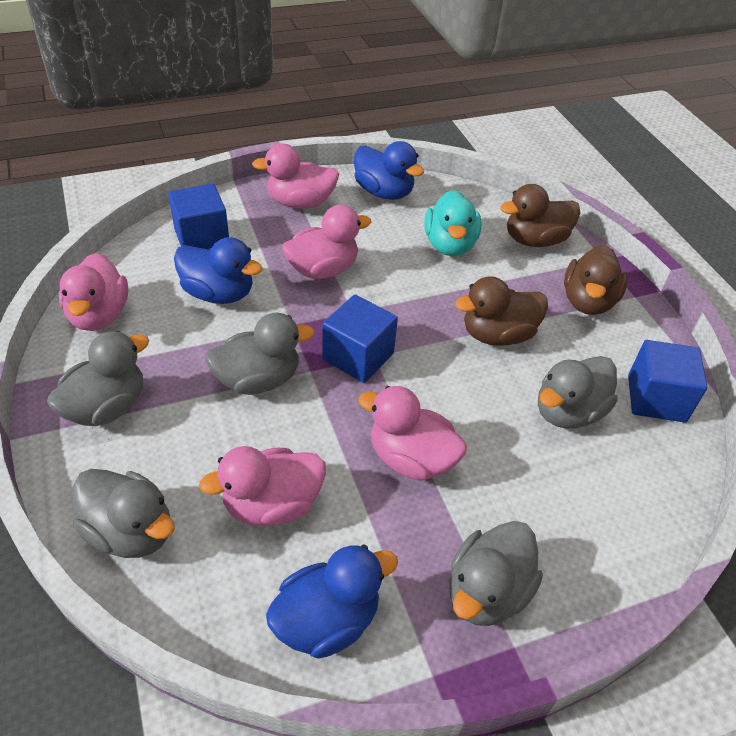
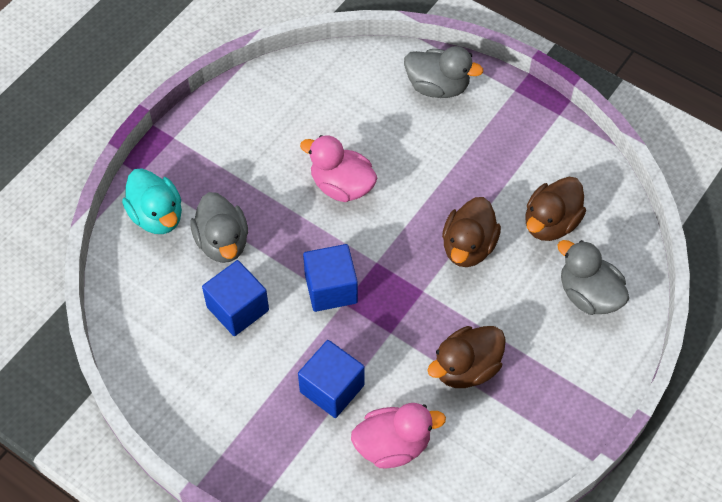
blue duck: [174,237,262,304] [266,545,398,659] [354,141,424,200] = 3 -> none = 0
grey duck: [47,331,149,426] [73,469,175,558] [205,313,315,395] [449,521,543,626] [538,356,618,428] = 5 -> [190,192,248,263] [404,46,483,98] [557,240,629,315] = 3
pink duck: [59,253,128,331] [199,446,326,526] [252,143,339,209] [282,205,372,279] [358,386,467,481] = 5 -> [300,135,377,202] [351,403,446,469] = 2

